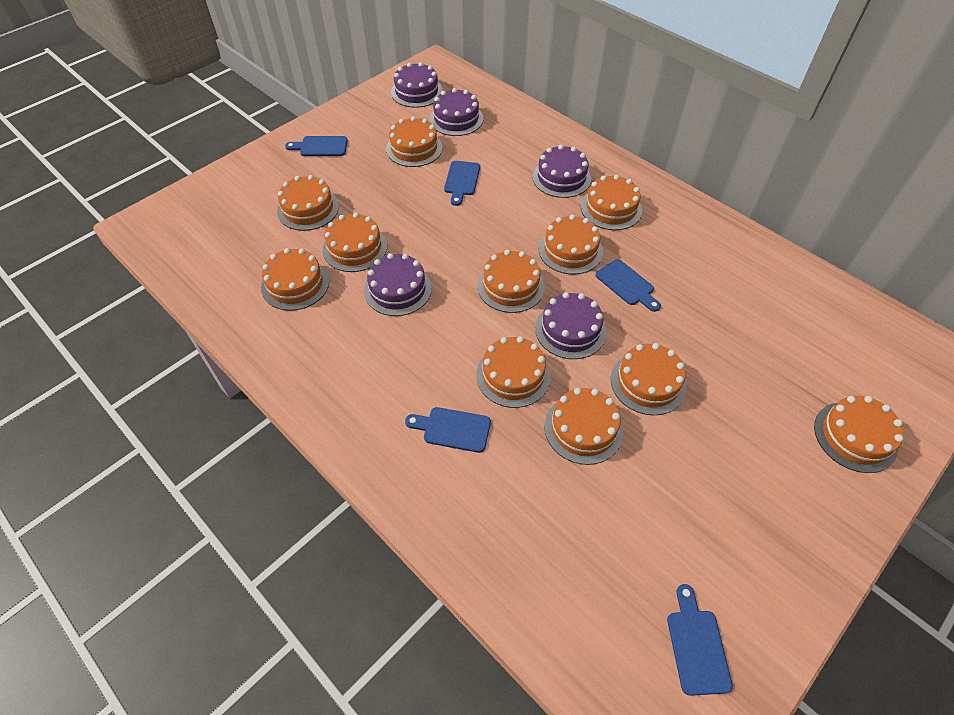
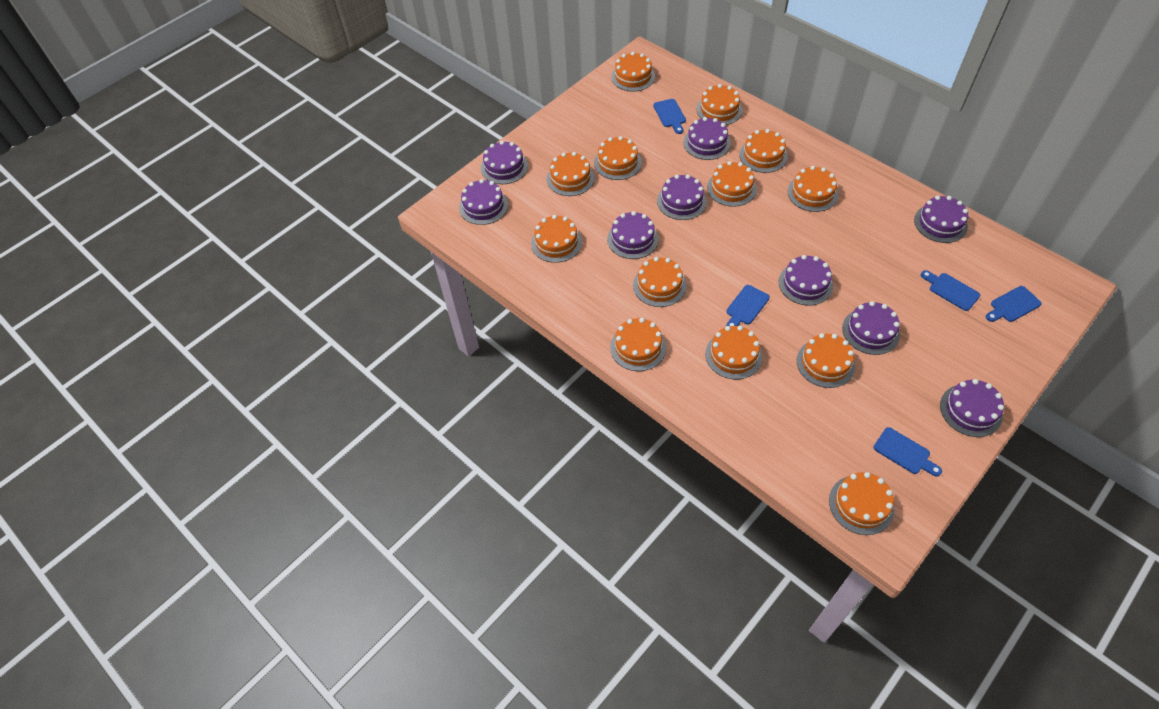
orange cake: [261,248,329,311] [277,175,339,231] [323,213,387,272] [386,116,442,167] [476,336,551,408] [478,250,545,313] [538,215,603,274] [545,388,623,465] [581,175,642,230] [611,343,687,415] [814,396,904,473] = 11 -> [531,215,582,263] [547,152,595,196] [594,136,642,180] [610,318,666,371] [611,52,655,92] [633,257,687,307] [697,84,743,125] [705,326,763,379] [707,161,757,207] [739,129,788,173] [788,166,838,212] [797,333,855,388] [829,472,895,535] = 13
purple cake: [364,253,432,316] [391,62,443,108] [429,88,483,136] [532,145,591,198] [535,292,606,359] = 5 -> [459,179,508,225] [481,141,528,184] [607,211,658,259] [657,175,707,220] [683,117,731,160] [778,255,833,306] [842,301,900,355] [914,196,968,243] [940,379,1004,437] = 9

